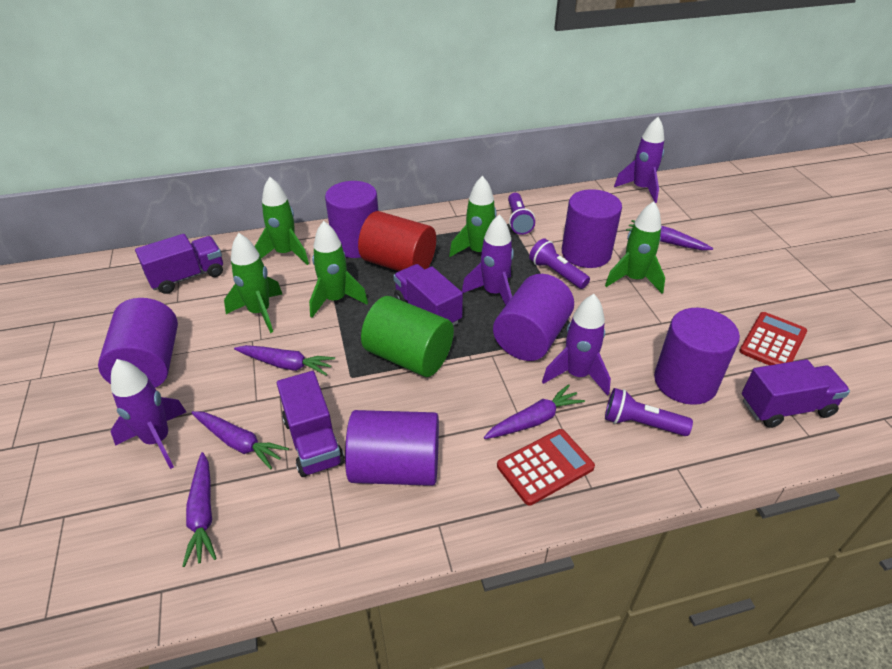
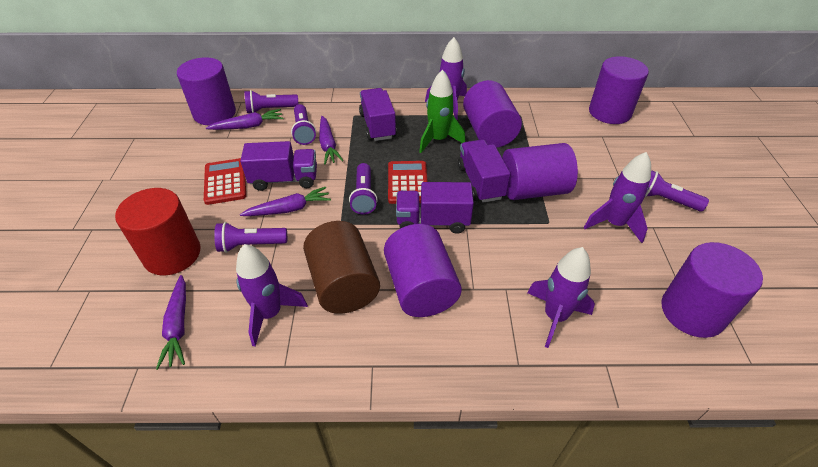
brown cylinder: none = 0 -> [303,221,380,314] = 1
green cylinder: [361,296,454,377] = 1 -> none = 0
green rocket: [224,233,282,333] [255,177,309,265] [309,221,368,318] [449,176,497,257] [605,201,665,294] = 5 -> [419,70,465,153] = 1
purple carrot: [182,452,217,567] [191,411,289,469] [234,345,335,376] [484,384,585,439] [626,220,713,250] = 5 -> [156,275,186,370] [206,109,284,130] [240,187,331,216] [319,116,344,164] = 4
purple flashlight: [508,193,535,235] [529,238,590,289] [605,388,693,436] = 3 -> [214,222,287,253] [244,90,299,113] [291,104,316,145] [349,163,378,215] [645,170,709,211] = 5

